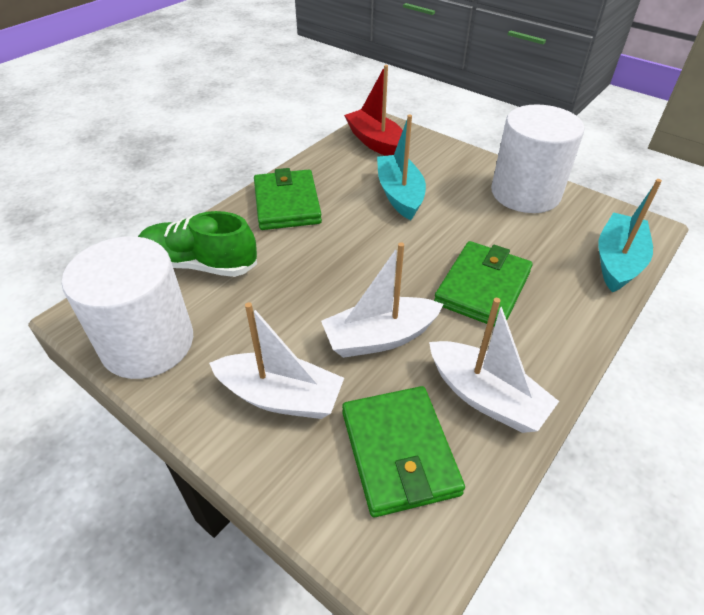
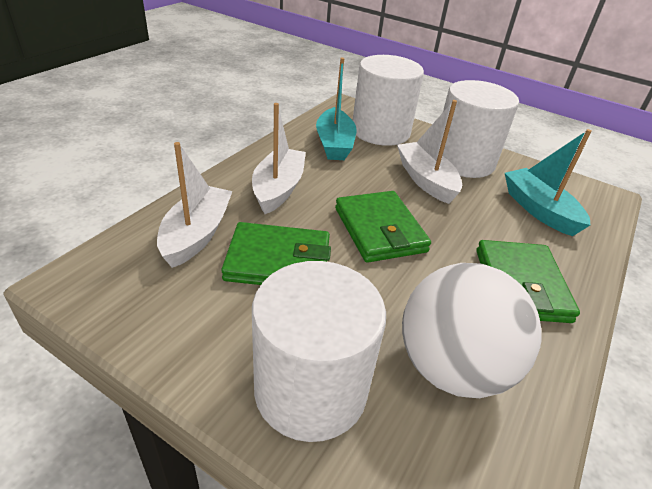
green shoe: [138,211,257,277] = 1 -> none = 0
red boat: [344,65,403,156] = 1 -> none = 0
white ball: none = 0 -> [402,263,542,398] = 1
white cylinder: [62,236,193,379] [491,104,584,213] = 2 -> [252,261,386,442] [353,55,424,146] [442,80,519,178] = 3

